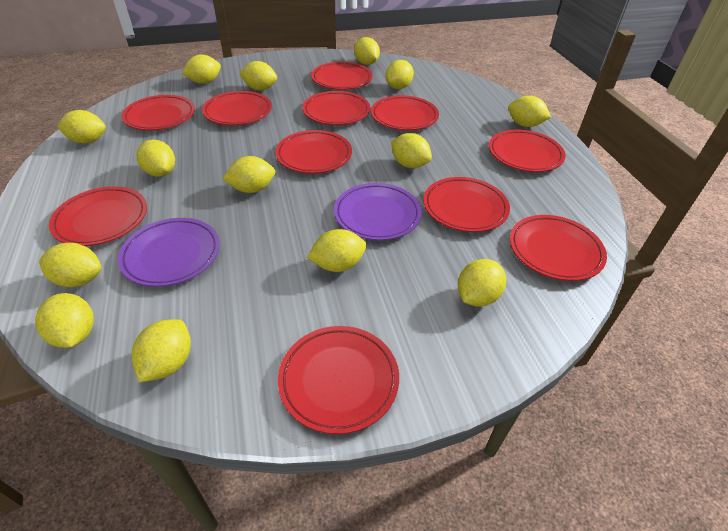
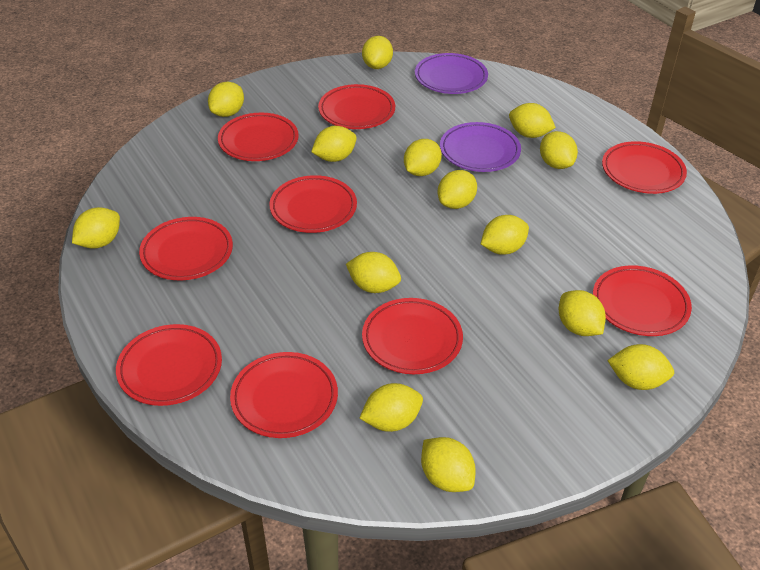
red plate: [49,186,147,246] [122,95,195,130] [202,91,272,125] [276,130,352,174] [278,326,399,434] [303,91,370,125] [312,62,373,90] [371,95,439,130] [423,177,510,232] [489,130,566,172] [510,215,607,281] = 11 -> [116,324,222,406] [139,217,233,280] [218,113,299,161] [230,352,338,438] [269,175,357,233] [318,84,395,129] [362,298,463,374] [593,265,692,336] [602,141,687,194] = 9

